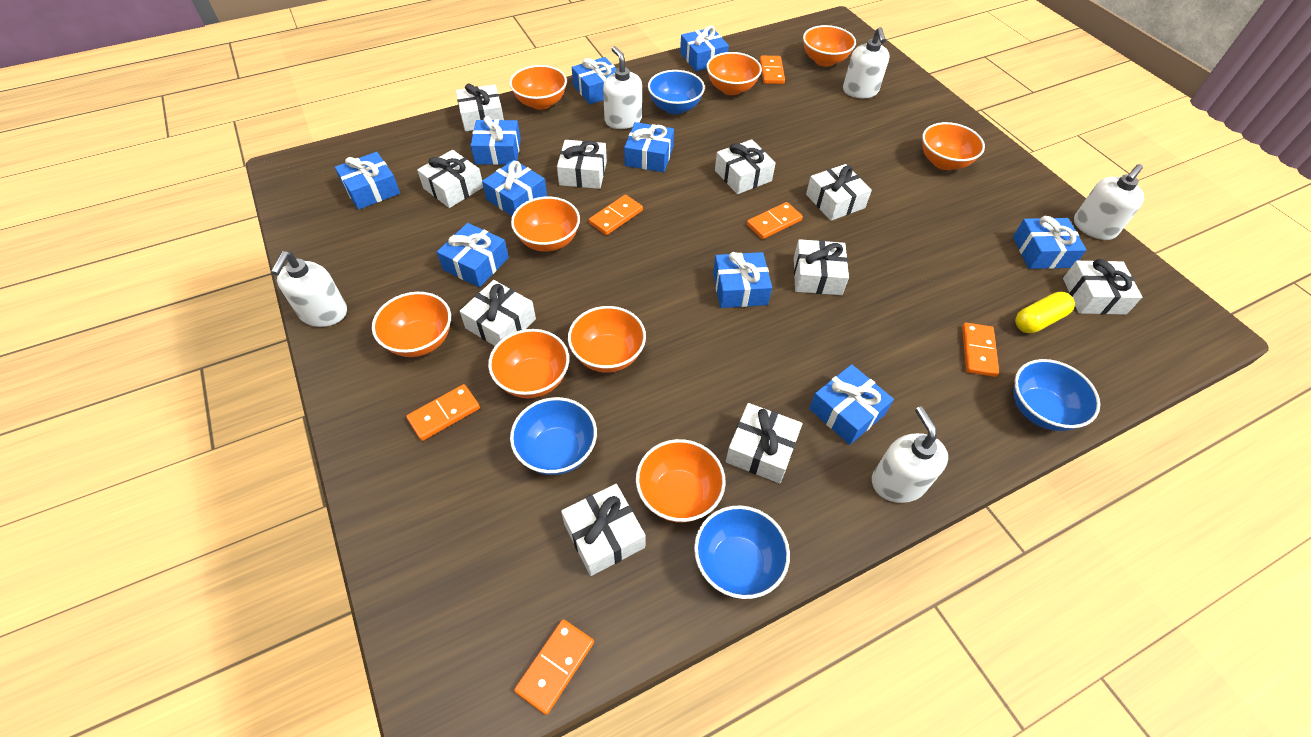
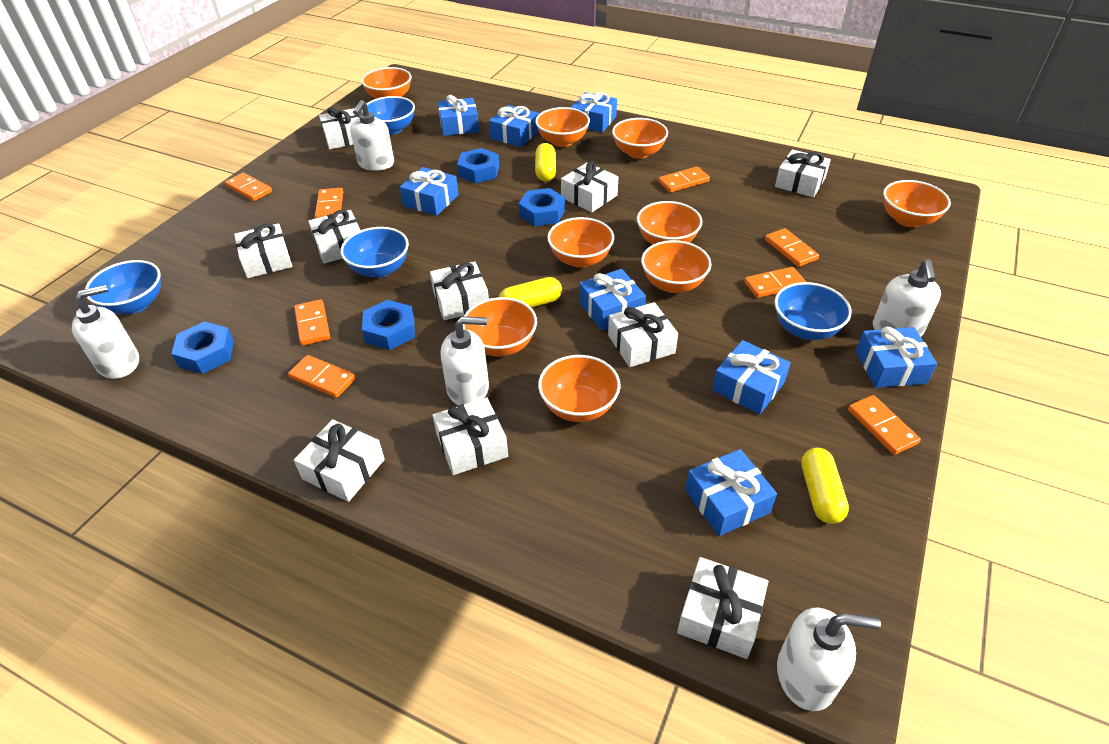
blue gift: [335,152,400,210] [437,223,509,287] [470,116,521,165] [482,160,547,216] [572,57,616,104] [624,122,674,172] [680,26,729,71] [713,252,772,308] [809,364,894,445] [1013,216,1086,269] = 10 -> [400,167,459,216] [438,95,479,136] [489,105,539,147] [570,92,617,133] [579,269,646,331] [685,449,777,536] [712,340,791,414] [856,327,937,388] = 8
blue nut: none = 0 -> [171,322,234,374] [362,300,415,350] [457,148,499,183] [519,188,565,226] = 4
orange domino: [406,384,480,441] [514,619,594,715] [589,195,643,235] [747,202,803,239] [760,56,785,84] [962,323,999,377] = 6 -> [225,173,272,201] [288,355,356,398] [294,299,330,346] [315,188,343,219] [658,167,710,193] [744,267,806,298] [765,228,819,267] [848,395,921,455] = 8
yellow capsule: [1015,292,1075,334] = 1 -> [499,277,562,308] [535,143,556,181] [801,448,849,524] = 3

